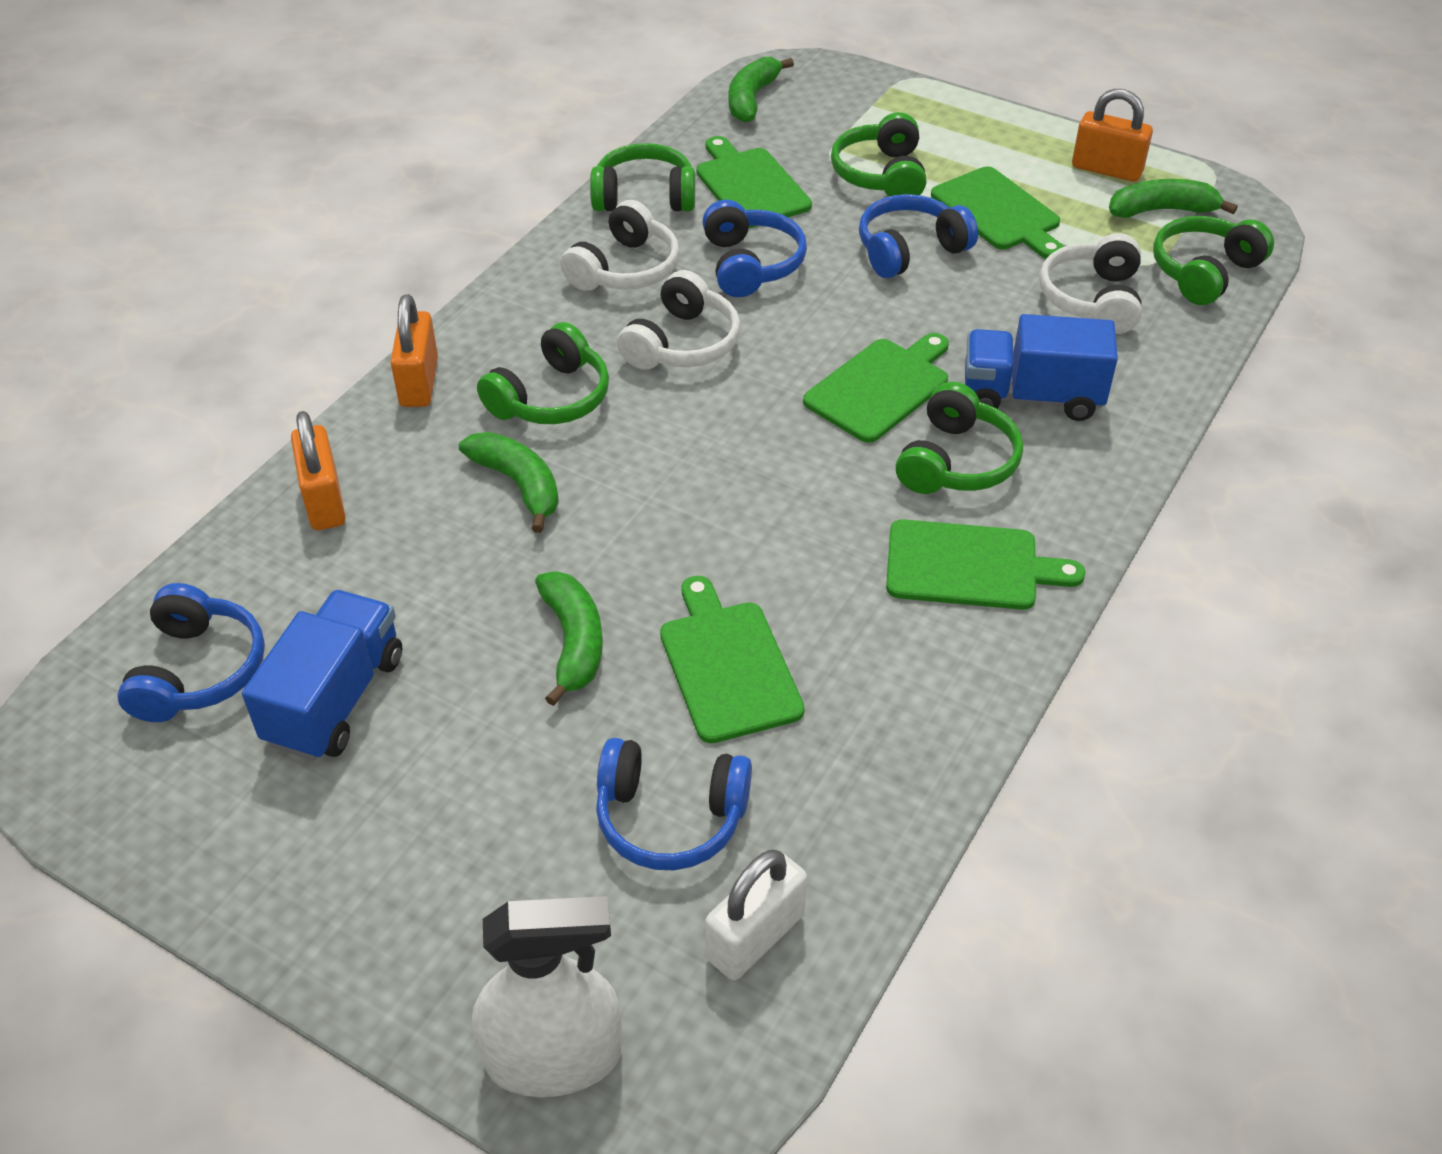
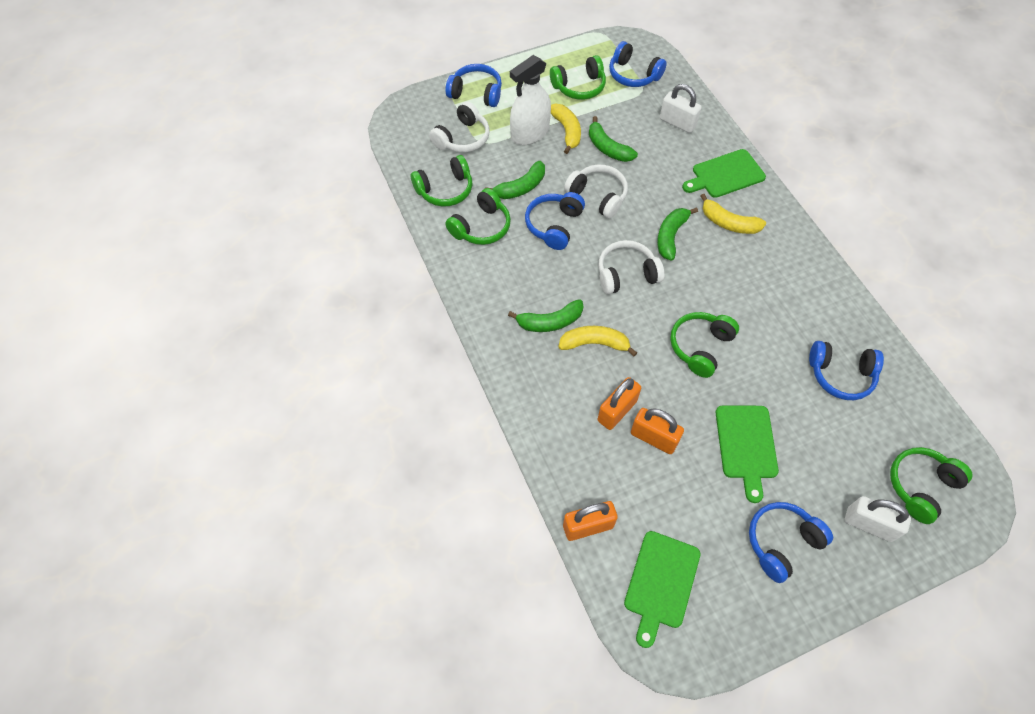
blue headphones: [117,583,265,722] [596,738,752,870] [702,200,807,297] [859,194,978,278] = 4 -> [445,64,502,107] [525,192,585,250] [609,41,667,87] [749,502,833,583] [809,341,884,400] = 5
blue truck: [242,590,402,761] [965,314,1118,421] = 2 -> none = 0
green cutting board: [660,576,805,743] [696,136,812,228] [803,333,949,443] [886,519,1085,610] [931,167,1064,259] = 5 -> [624,531,701,648] [682,149,766,198] [716,405,779,503] = 3
white padlock: [705,850,807,980] = 1 -> [660,84,702,133] [845,496,911,542] = 2
yellow banana: none = 0 -> [551,104,581,154] [558,326,637,356] [701,194,766,234] = 3

